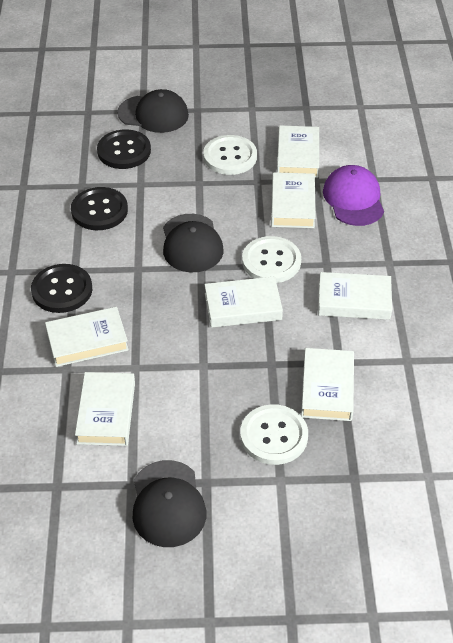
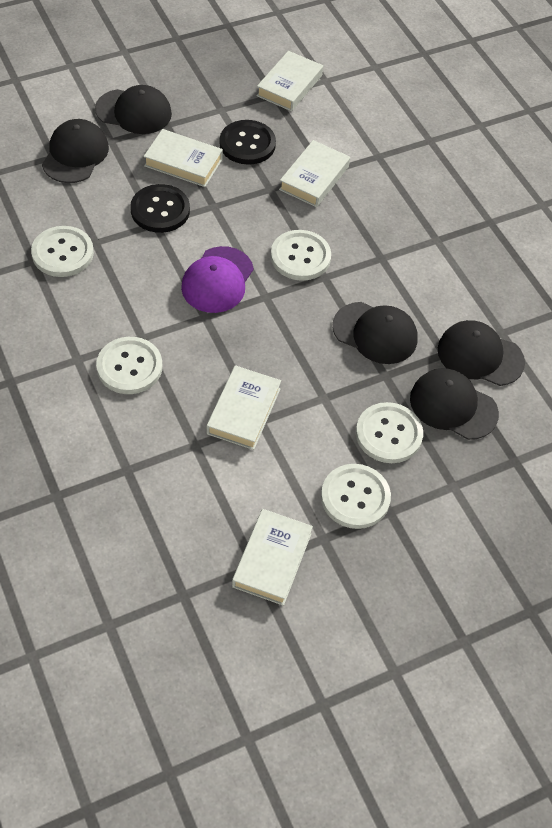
black button: [31,264,92,313] [71,187,128,230] [97,129,151,169] = 3 -> [130,184,190,233] [220,120,276,165] = 2
black cap: [117,89,189,133] [133,460,206,547] [163,214,224,272] = 3 -> [42,119,109,183] [95,85,172,134] [333,302,418,364] [410,368,499,440] [438,320,525,386] = 5
white book: [45,307,129,367] [75,372,135,446] [204,276,283,328] [271,172,315,228] [277,125,319,178] [301,348,354,421] [318,272,392,320] = 7 -> [144,129,223,187] [206,365,281,450] [232,509,313,606] [257,51,323,111] [279,140,350,207] = 5
white button: [203,135,257,175] [240,404,308,465] [242,236,301,283] = 3 -> [31,226,94,277] [96,337,162,394] [271,230,331,281] [321,464,391,529] [356,402,423,463] = 5

